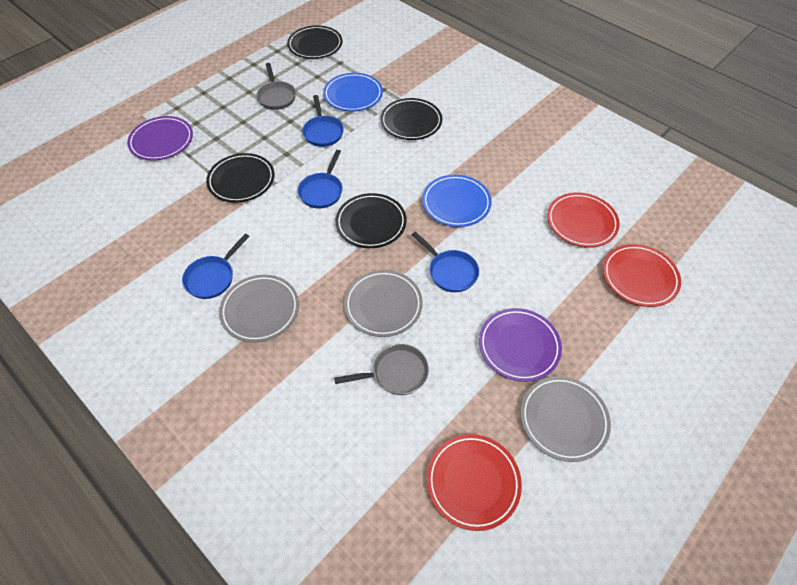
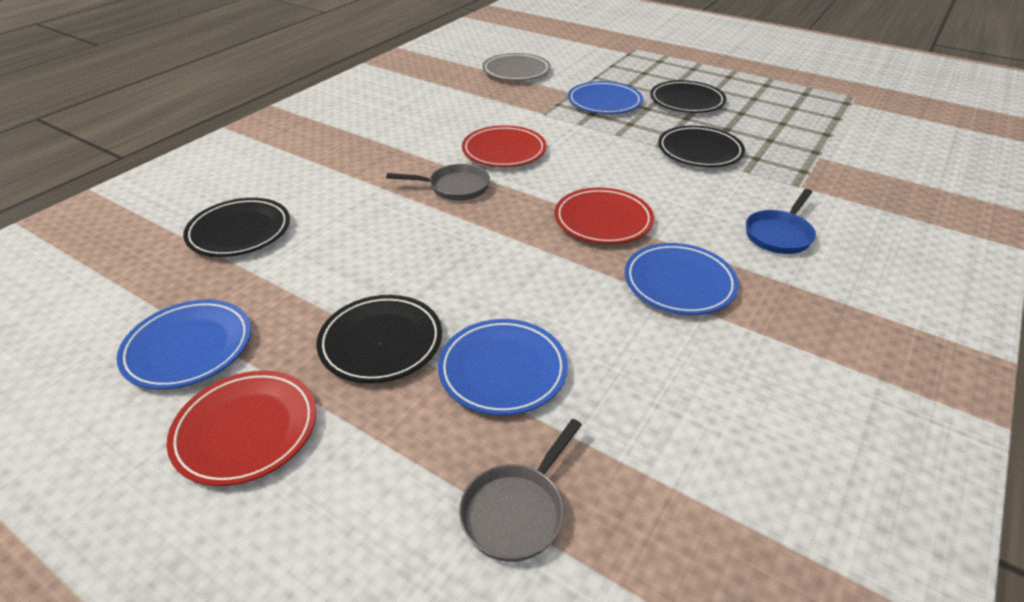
blue pan: [182,233,250,299] [298,150,343,208] [302,95,344,147] [412,232,479,292] = 4 -> [746,189,816,254] = 1
blue plate: [323,73,383,112] [422,175,492,227] = 2 -> [117,300,251,389] [438,319,568,415] [568,81,643,114] [625,243,739,315] = 4
grey plate: [219,275,299,342] [344,270,423,337] [521,376,611,462] = 3 -> [482,53,551,80] = 1
purple plate: [127,116,193,161] [479,308,562,382] = 2 -> none = 0

